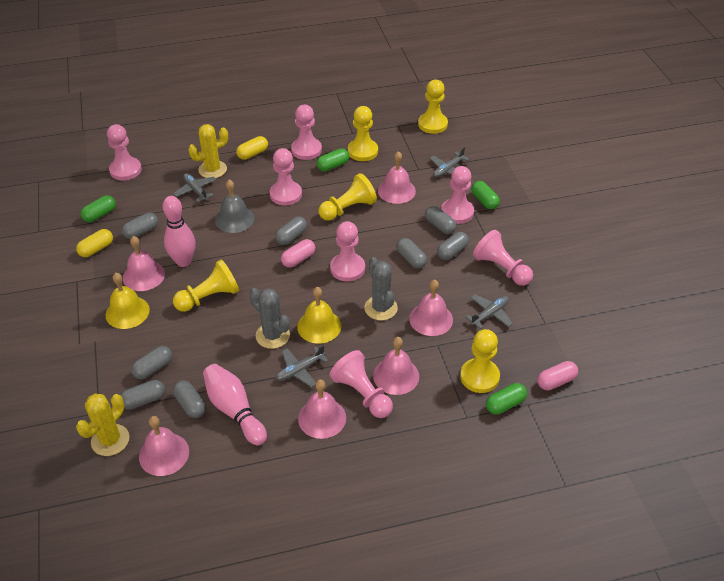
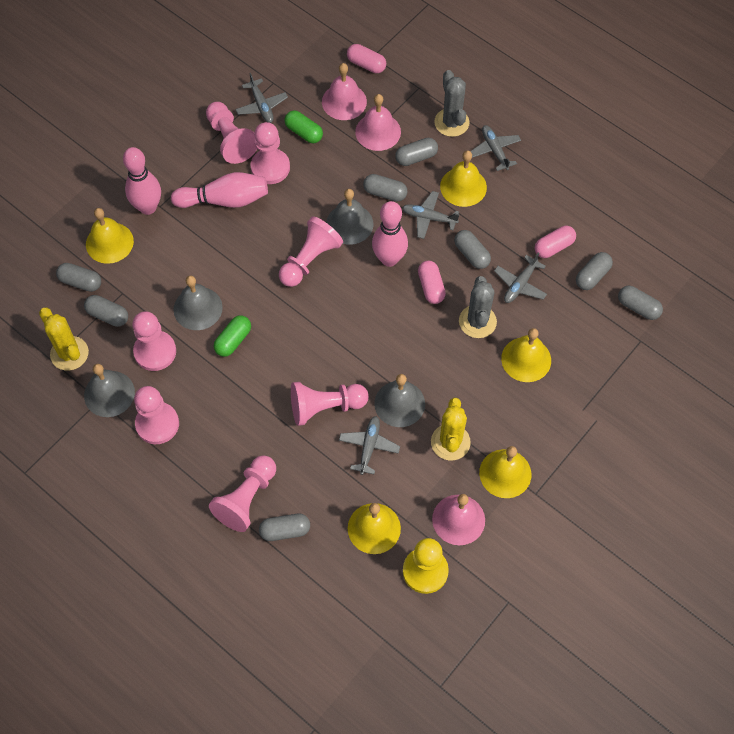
green capsule: [80,195,116,222] [317,148,349,172] [471,181,500,210] [486,383,527,415] = 4 -> [214,315,251,357] [285,111,323,143] = 2
grey bell: [215,179,255,233] = 1 -> [84,364,135,417] [173,276,223,330] [326,189,374,245] [375,374,425,427] = 4
grey plane: [173,173,216,202] [276,345,329,387] [430,147,470,177] [466,294,513,329] = 4 -> [235,73,288,123] [339,416,400,475] [402,191,460,239] [470,125,521,171] [494,252,547,303] = 5
pink bell: [123,236,165,291] [139,416,189,476] [298,379,346,439] [373,337,419,395] [378,151,416,204] [409,280,453,336] = 6 -> [322,63,367,120] [355,94,401,151] [432,494,485,545] = 3
pink bowling pin: [162,196,196,267] [203,364,267,445] = 2 -> [123,147,161,215] [171,172,268,208] [372,201,408,267] = 3
pink capsule: [281,239,315,268] [537,361,578,391] = 2 -> [347,44,386,73] [418,261,446,304] [534,226,576,258] = 3
yellow bell: [106,273,150,329] [297,287,341,344] = 2 -> [86,208,134,264] [348,503,401,554] [440,151,487,207] [479,446,531,498] [501,328,551,382] = 5
yellow capsule: [76,229,113,257] [236,136,268,160] = 2 -> none = 0
yellow pawn: [173,259,239,312] [318,173,377,221] [348,106,378,161] [418,80,448,134] [460,329,500,393] = 5 -> [403,538,449,594] = 1

